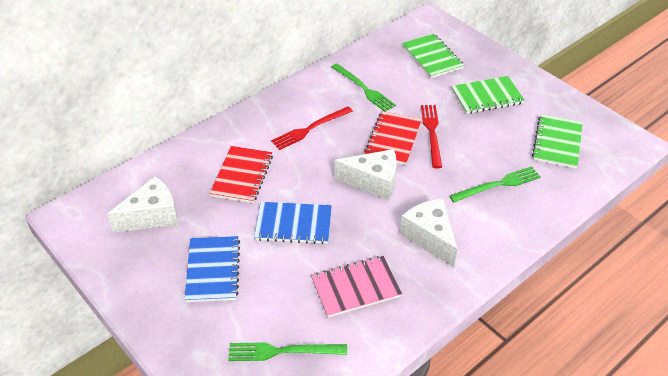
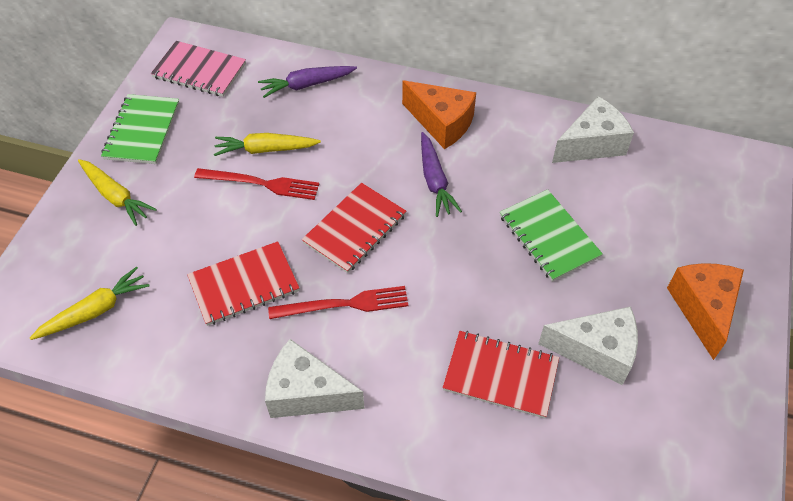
blue notebook: [185,236,240,302] [254,202,332,244] = 2 -> none = 0
green fork: [228,342,347,361] [332,63,396,112] [450,166,541,202] = 3 -> none = 0
green notebook: [402,34,464,78] [452,76,525,114] [532,114,583,168] = 3 -> [101,94,179,164] [500,189,603,282] = 2
orange cheese: none = 0 -> [402,81,476,149] [667,263,744,360] = 2
purple carrot: none = 0 -> [258,66,357,98] [421,132,462,217] = 2
red notebook: [210,146,273,203] [364,111,422,165] = 2 -> [187,241,299,326] [302,183,406,273] [443,331,559,418] = 3
yellow carrot: none = 0 -> [30,267,150,340] [78,159,157,226] [214,133,321,156] = 3

